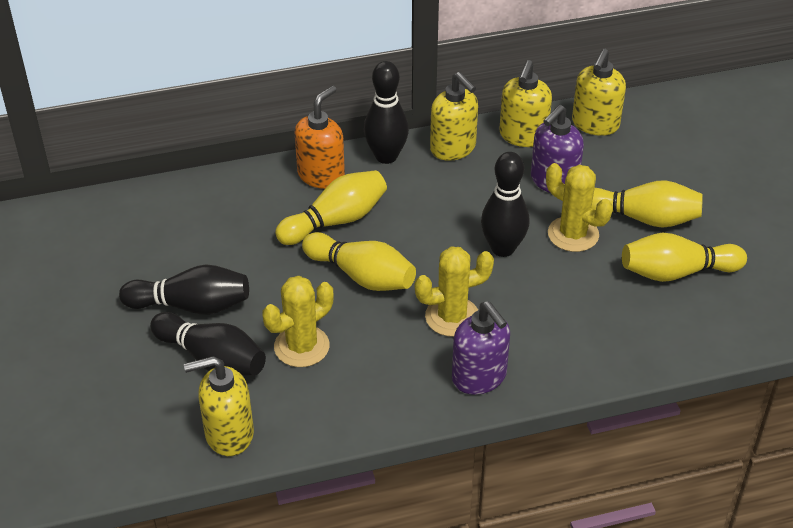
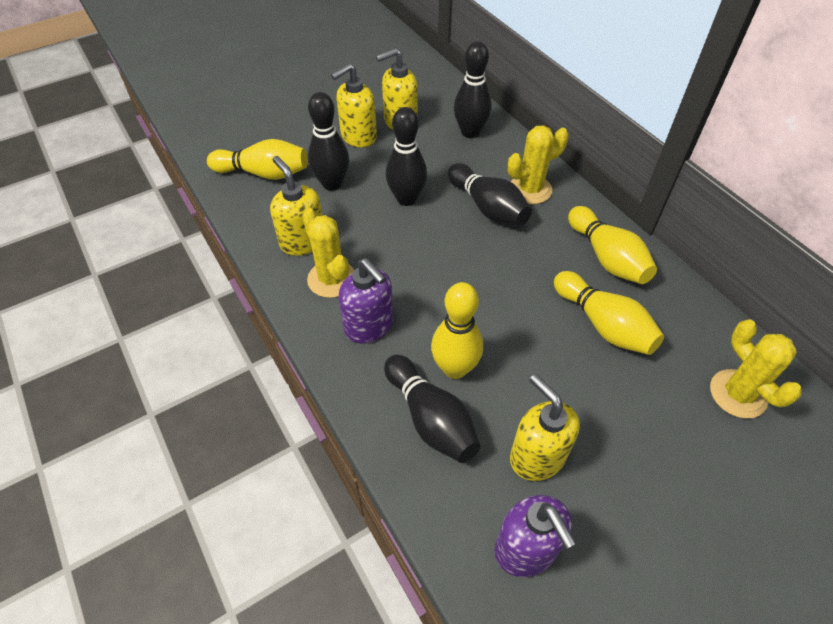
black bowling pin: [119,264,249,315] [150,312,266,376] [364,61,409,164] [481,152,529,257] = 4 -> [308,92,349,191] [384,355,481,463] [385,107,427,206] [448,163,532,226] [454,41,492,138] = 5
orange soap dispenser: [295,86,345,189] = 1 -> none = 0

